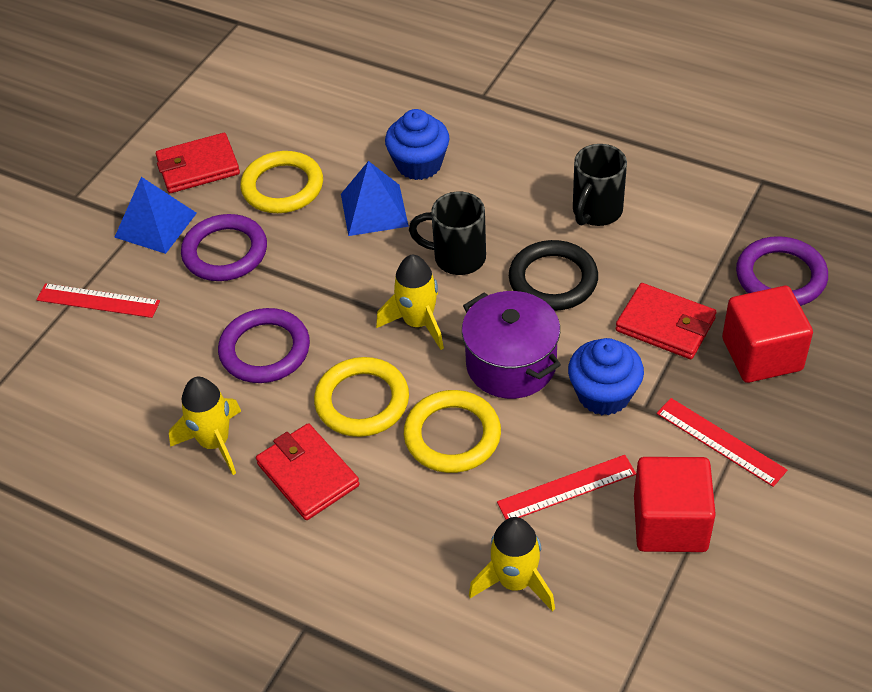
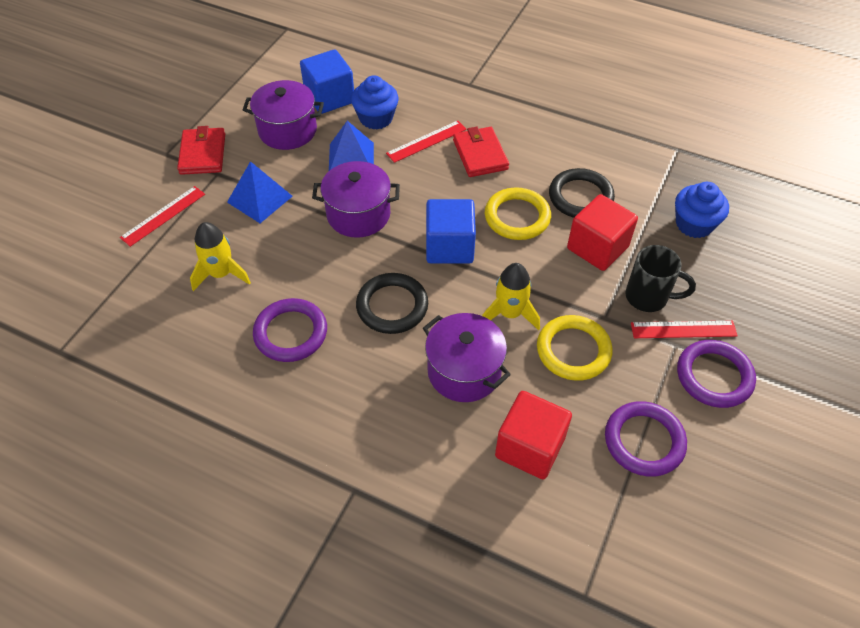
black mug: [409,192,486,275] [573,144,627,226] = 2 -> [625,245,696,312] = 1
black ring: [509,240,598,311] = 1 -> [356,273,428,334] [549,168,615,218] = 2
blue cube: none = 0 -> [300,50,354,114] [426,199,476,264] = 2
purple pot: [462,291,561,399] = 1 -> [243,80,324,150] [312,161,400,238] [423,313,511,402] = 3
red wallet: [156,133,240,193] [256,423,360,520] [616,283,716,359] = 3 -> [177,126,225,175] [453,127,509,177] = 2
yellow ring: [240,151,323,213] [314,357,409,437] [404,390,501,473] = 3 -> [485,188,551,240] [537,315,613,381] = 2
yellow rocket: [169,377,241,475] [376,255,444,350] [469,517,555,612] = 3 -> [190,222,251,291] [482,263,540,330] = 2

